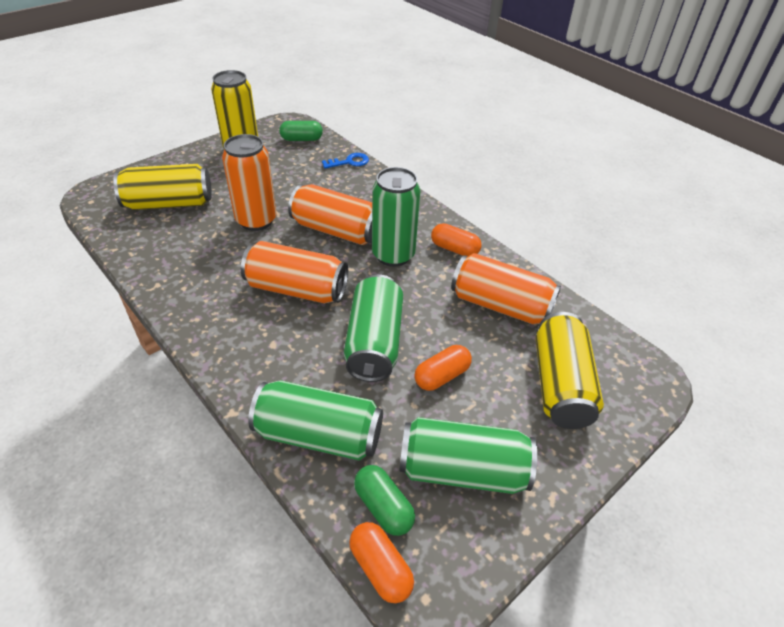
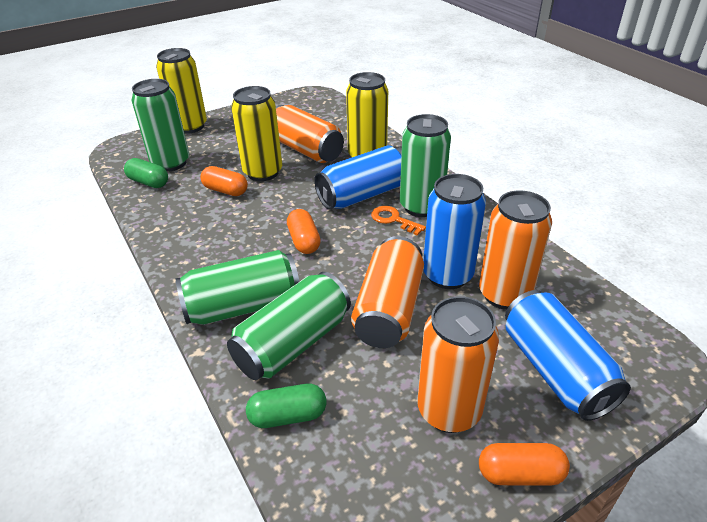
blue can: none = 0 -> [314,145,402,209] [423,174,486,289] [505,290,631,421] = 3
blue key: [322,153,369,169] = 1 -> none = 0
orange key: none = 0 -> [371,206,426,236] = 1

